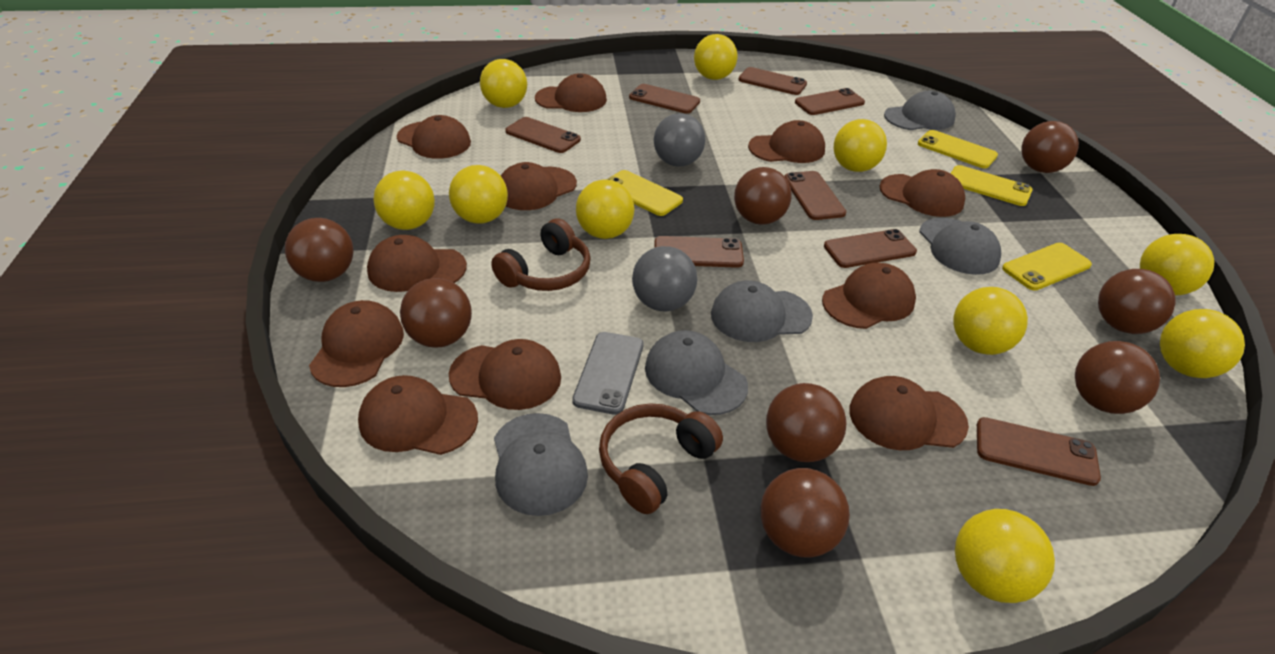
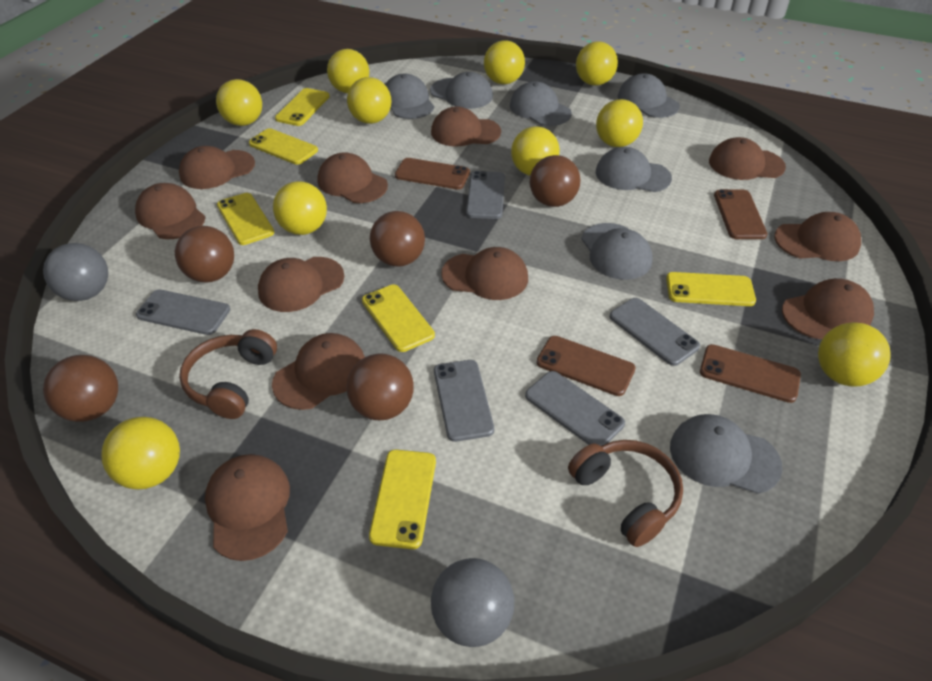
brown ball: [285,218,353,282] [400,278,472,347] [734,167,792,224] [760,468,850,557] [766,383,847,462] [1021,121,1079,173] [1075,341,1160,414] [1098,269,1176,334] = 8 -> [43,355,118,422] [175,226,234,283] [346,354,414,420] [370,211,425,266] [530,155,581,207] = 5
brown phone: [505,117,581,153] [629,84,700,114] [655,236,744,268] [738,67,807,95] [784,171,846,220] [795,88,865,115] [824,229,917,268] [977,417,1101,486] = 8 -> [395,158,470,189] [537,336,636,396] [700,344,801,403] [714,189,767,239] = 4
grey cap: [494,413,588,516] [645,330,748,415] [711,280,813,342] [884,91,956,130] [919,218,1001,275] = 5 -> [385,74,434,119] [430,72,493,109] [510,81,572,126] [581,223,653,280] [596,147,672,192] [618,73,680,118] [670,414,783,494] = 7
grey phone: [572,332,644,415] = 1 -> [136,290,230,335] [434,360,494,442] [466,171,505,219] [525,371,625,446] [610,298,700,366] = 5
yellow phone: [606,170,683,216] [918,130,998,168] [951,165,1033,206] [1002,243,1092,291] = 4 -> [217,193,274,245] [249,128,318,165] [275,88,330,126] [362,285,435,352] [369,449,436,549] [666,272,756,306] = 6

